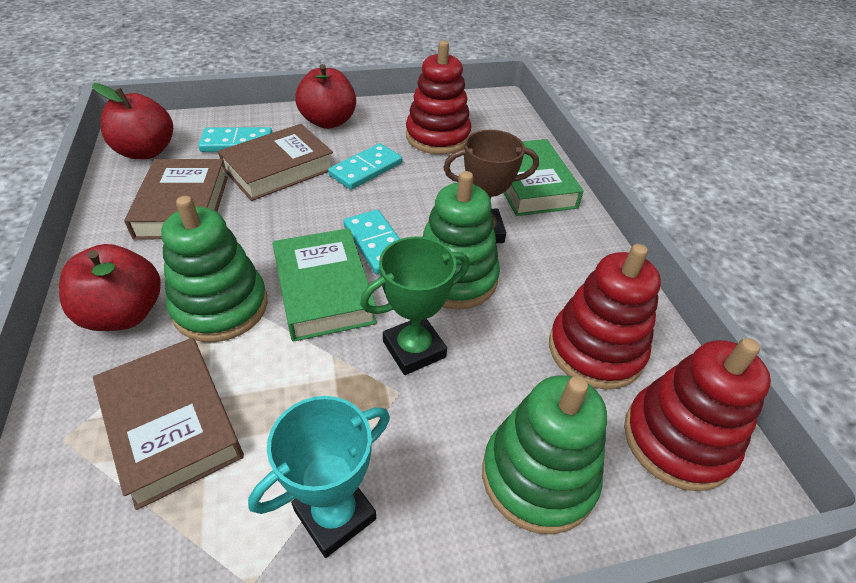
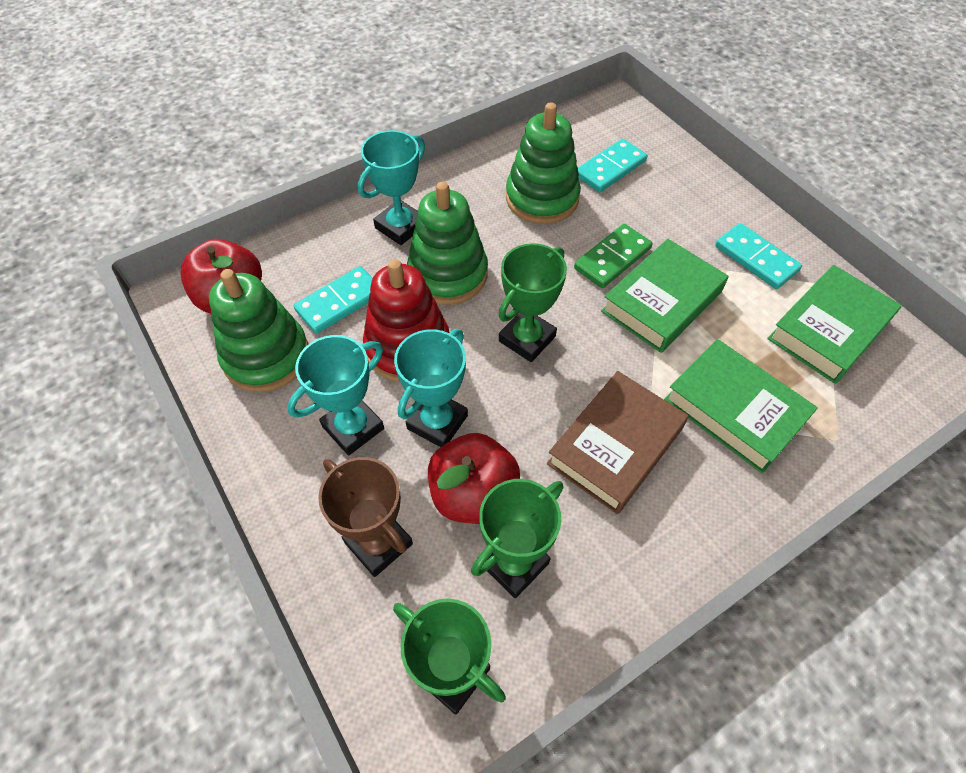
brown book: [93,338,244,510] [124,159,228,240] [218,124,333,201] = 3 -> [547,371,688,514] = 1
green book: [273,228,377,342] [504,139,583,216] = 2 -> [601,239,729,353] [664,339,818,473] [767,265,902,384] = 3
green domino: none = 0 -> [574,224,652,288] = 1
green trophy: [360,237,470,375] = 1 -> [393,598,506,715] [471,479,563,598] [498,243,567,362] = 3
red apple: [59,244,161,331] [92,83,173,159] [295,64,356,129] = 3 -> [180,239,262,313] [428,433,520,524] = 2
red stacking toy: [406,41,472,154] [549,244,661,390] [624,338,771,491] = 3 -> [363,259,450,382] = 1
turquoise trophy: [248,396,390,558] = 1 -> [287,335,384,455] [358,130,425,245] [394,329,468,447] = 3

